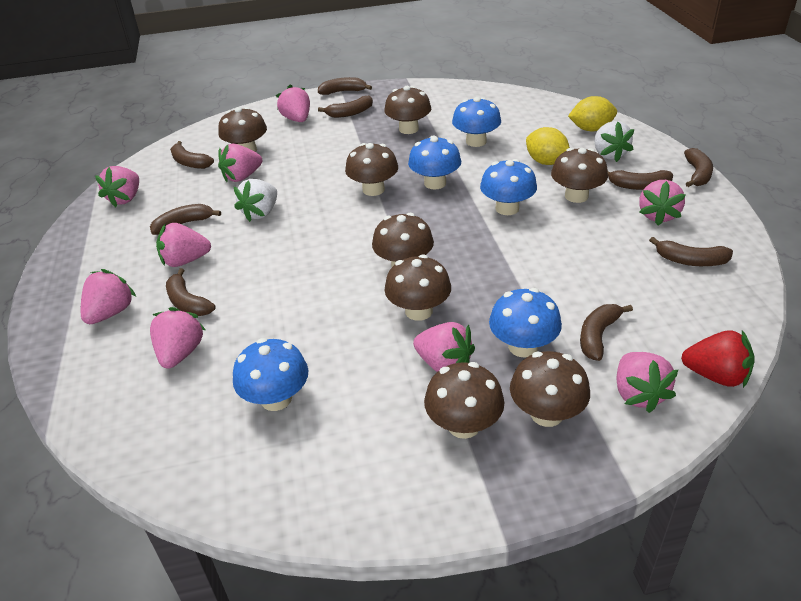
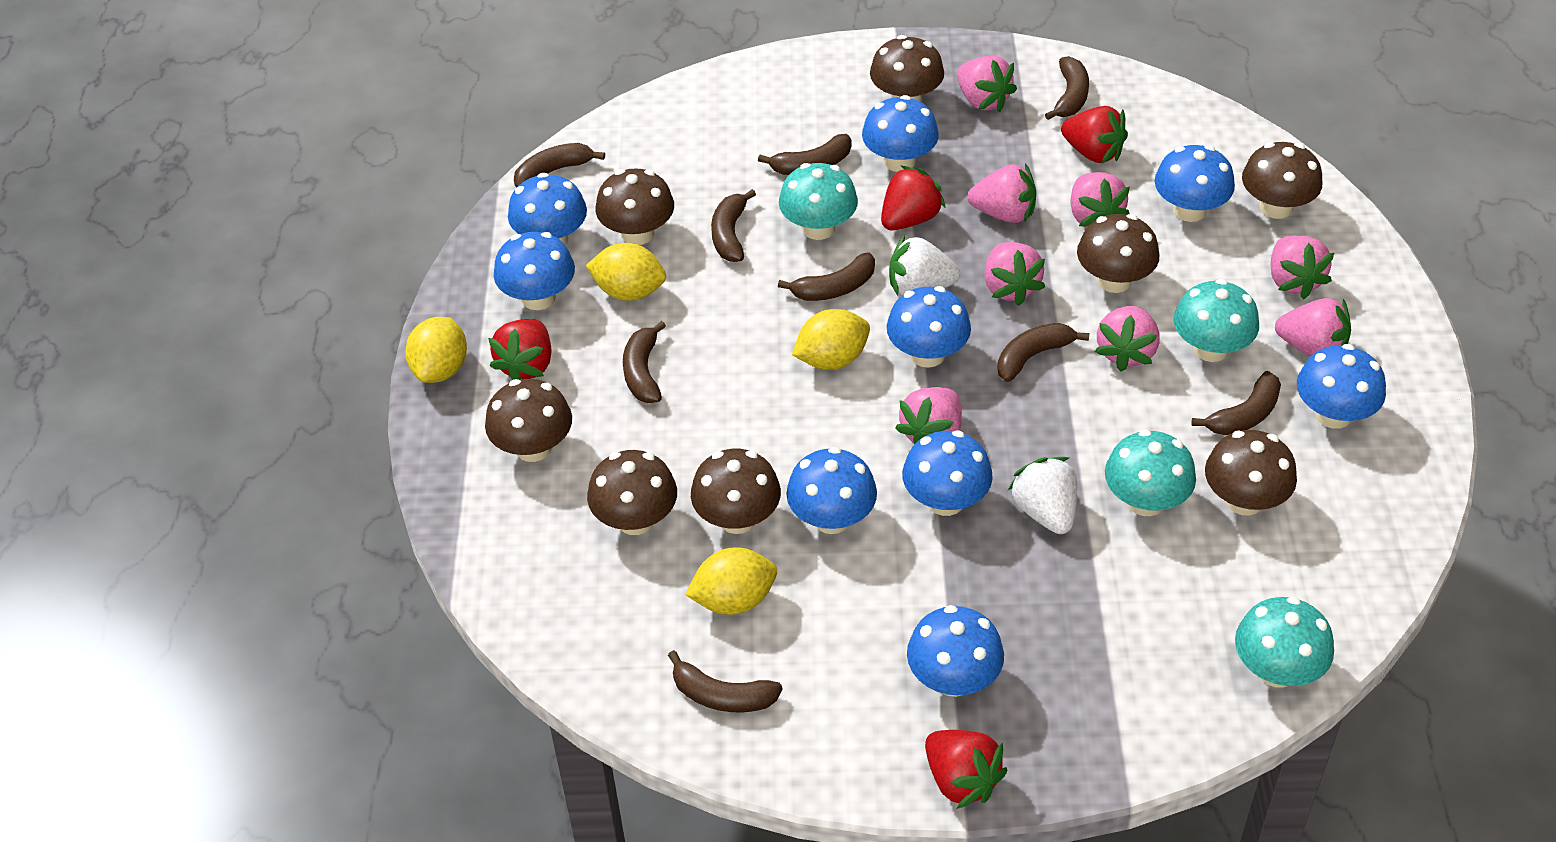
blue mushroom: [233,338,308,411] [408,136,461,190] [452,97,501,147] [480,159,537,215] [489,288,562,357] = 5 -> [494,232,575,310] [508,173,587,245] [786,447,877,534] [862,95,939,172] [887,286,971,368] [902,430,993,516] [907,605,1004,697] [1155,145,1235,222] [1297,344,1386,429] = 9
pink strawberry: [81,269,136,324] [95,166,139,207] [150,307,205,369] [156,223,211,267] [218,143,262,182] [276,84,310,122] [413,322,475,372] [617,352,678,413] [639,180,686,226] = 9 -> [895,387,962,444] [957,56,1017,112] [967,163,1036,223] [984,242,1045,306] [1071,172,1130,227] [1095,306,1160,372] [1271,235,1334,299] [1275,298,1351,357] = 8
red strawberry: [681,330,755,388] = 1 -> [488,319,552,380] [881,165,946,230] [925,730,1008,809] [1061,106,1128,163] = 4
turquoise mushroom: none = 0 -> [779,163,858,240] [1105,429,1196,516] [1174,279,1259,362] [1235,597,1334,688] = 4
yellow lemon: [526,127,570,165] [568,96,617,131] = 2 -> [405,317,467,383] [586,243,666,301] [685,547,777,615] [792,309,870,370] = 4

